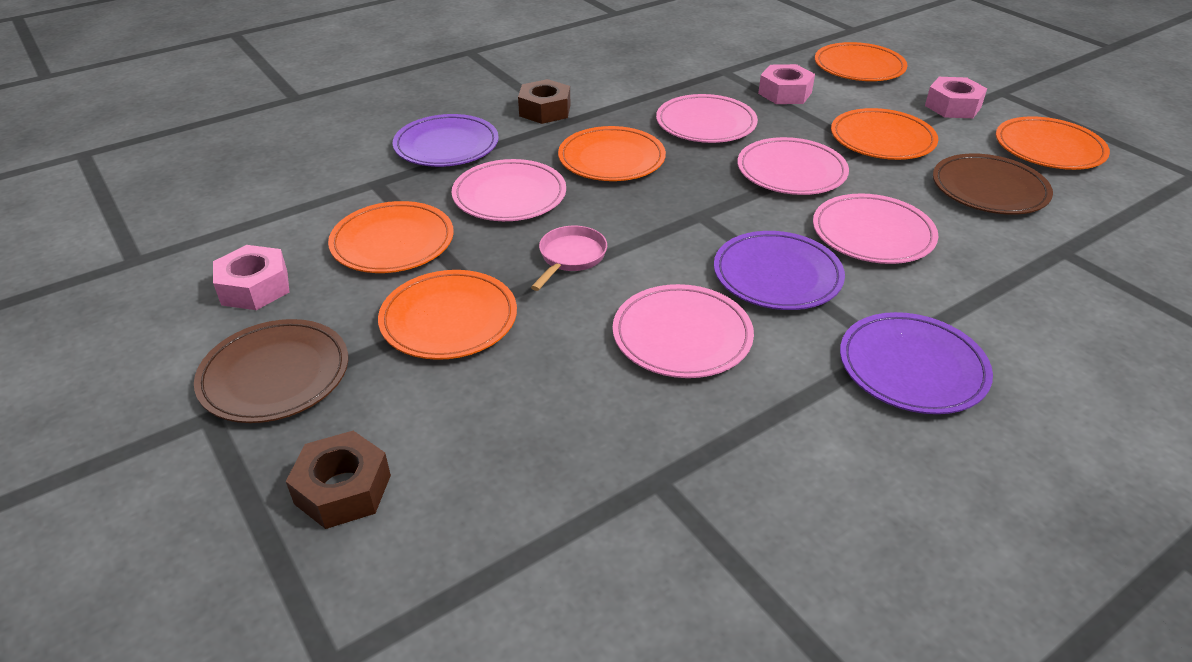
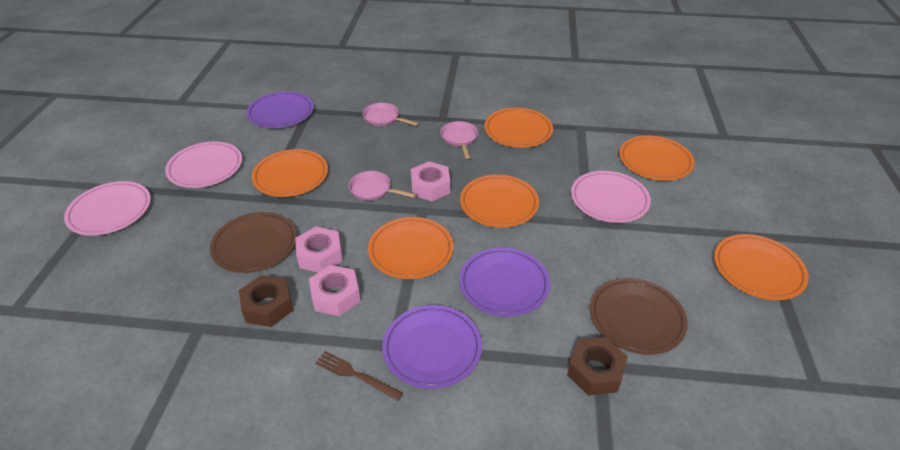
brown fork: none = 0 -> [315,351,403,401] = 1
pink pan: [531,226,607,291] = 1 -> [349,171,416,201] [363,103,418,126] [440,121,478,159] = 3
pink plate: [452,159,566,221] [613,284,754,378] [656,94,758,143] [737,137,849,195] [813,193,938,264] = 5 -> [64,181,151,236] [165,142,242,188] [571,171,651,223] = 3

